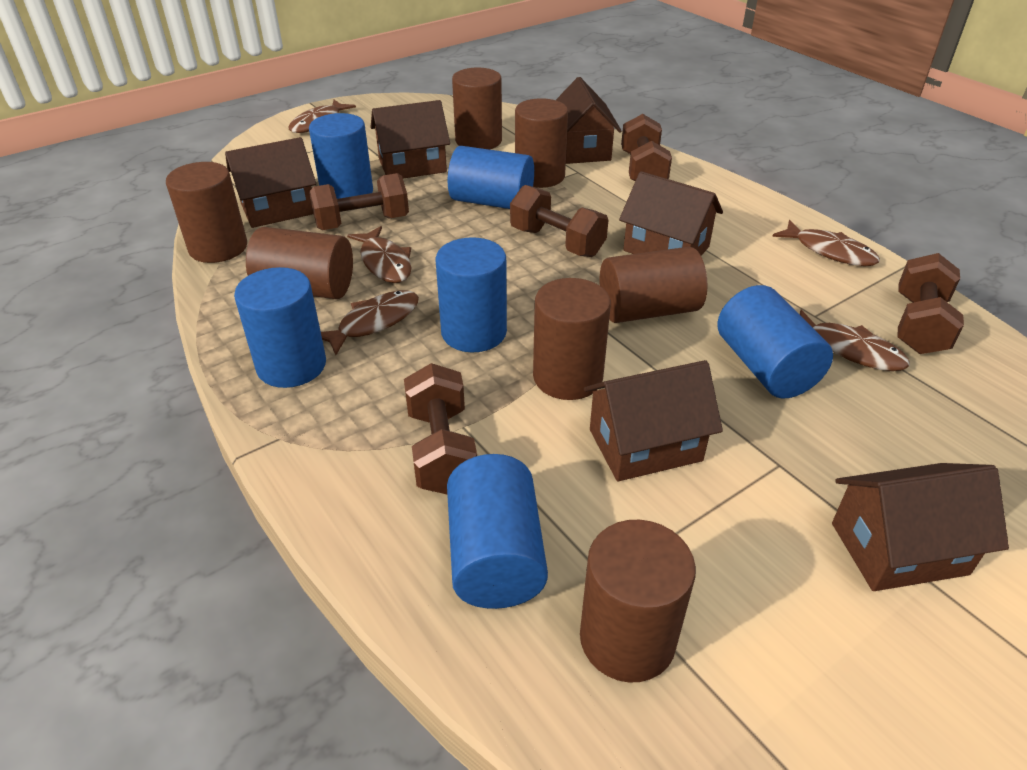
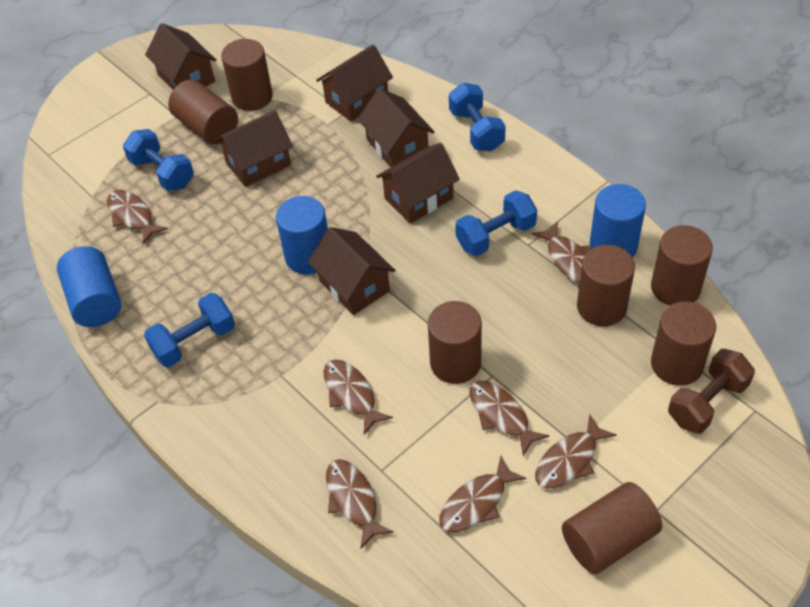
blue cylinder: [234,267,326,388] [309,113,373,199] [436,237,507,352] [447,454,548,609] [448,146,534,209] [717,285,833,399] = 6 -> [57,246,122,327] [276,196,328,275] [590,184,646,257] = 3
blue dumbbell: none = 0 -> [123,129,194,191] [144,293,235,367] [449,83,506,152] [455,190,537,256] = 4
brown dumbbell: [309,173,409,230] [404,363,477,494] [510,185,608,257] [621,114,672,181] [898,253,964,354] = 5 -> [668,349,755,434] = 1
brown fish: [289,100,356,133] [321,290,419,355] [347,226,412,283] [772,220,880,266] [800,310,909,371] = 5 -> [107,190,168,244] [323,360,393,435] [326,459,394,548] [439,456,526,532] [469,381,549,456] [532,222,590,284] [535,414,617,488] = 7

